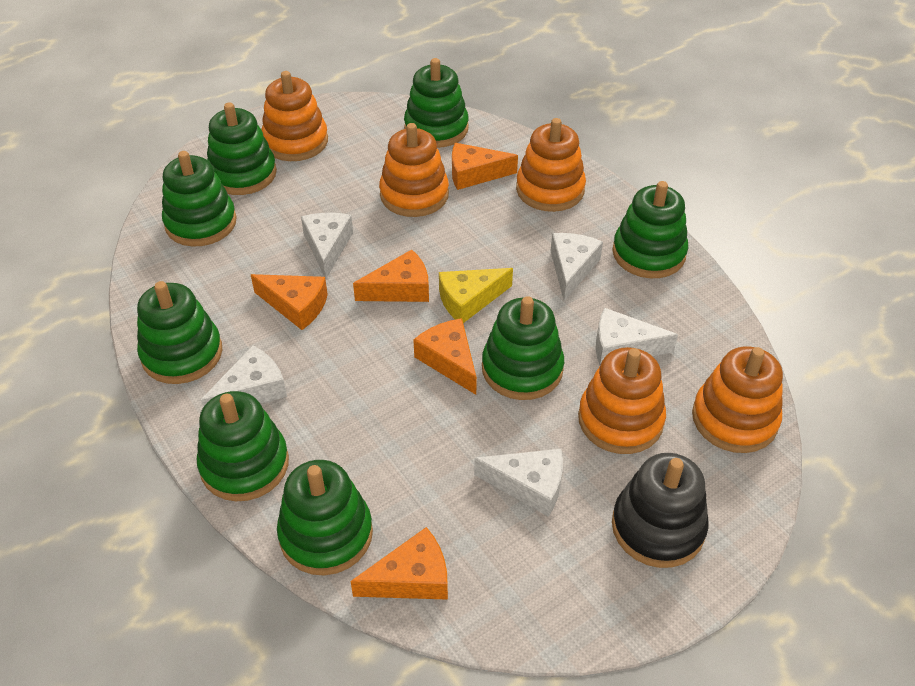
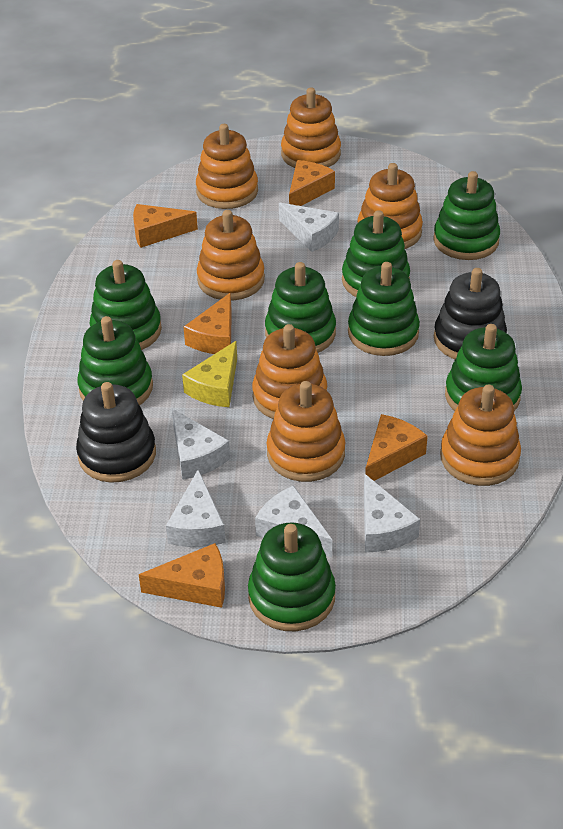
black stacking toy: [612,453,709,568] = 1 -> [76,382,156,483] [434,268,507,359] = 2
orange stacking toy: [261,71,328,161] [379,123,449,217] [516,118,586,212] [578,347,666,454] [692,346,783,453] = 5 -> [196,124,258,209] [197,210,265,301] [252,324,327,419] [267,381,345,482] [281,88,341,168] [357,163,423,249] [440,385,521,486] = 7

